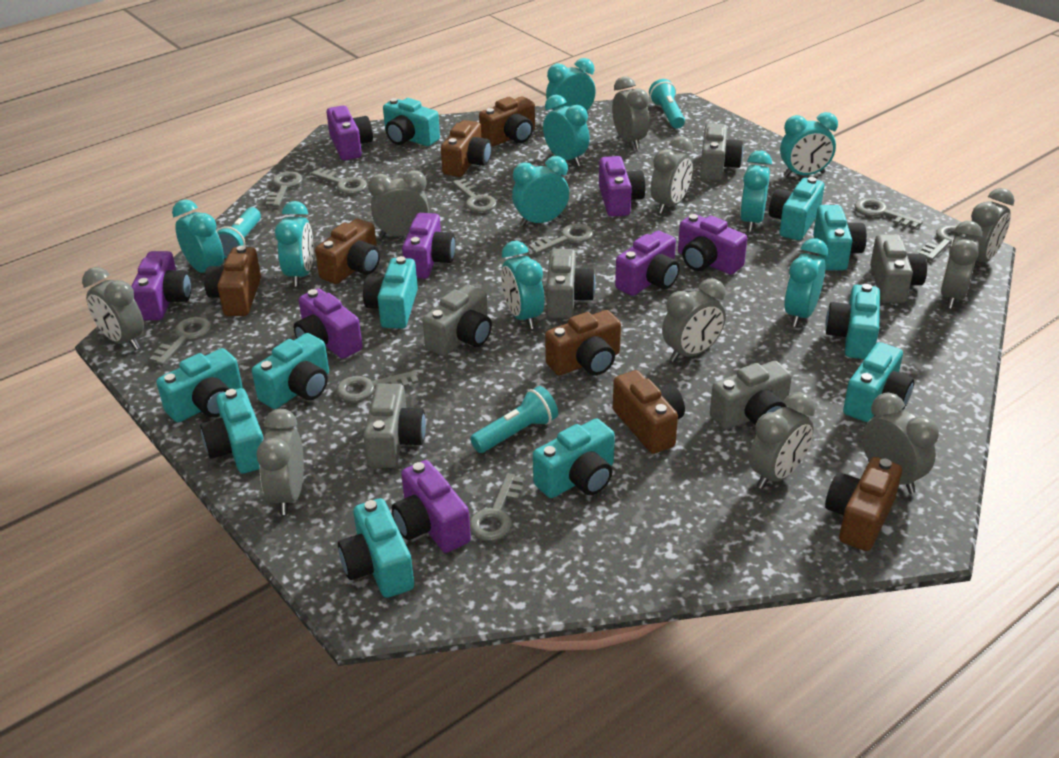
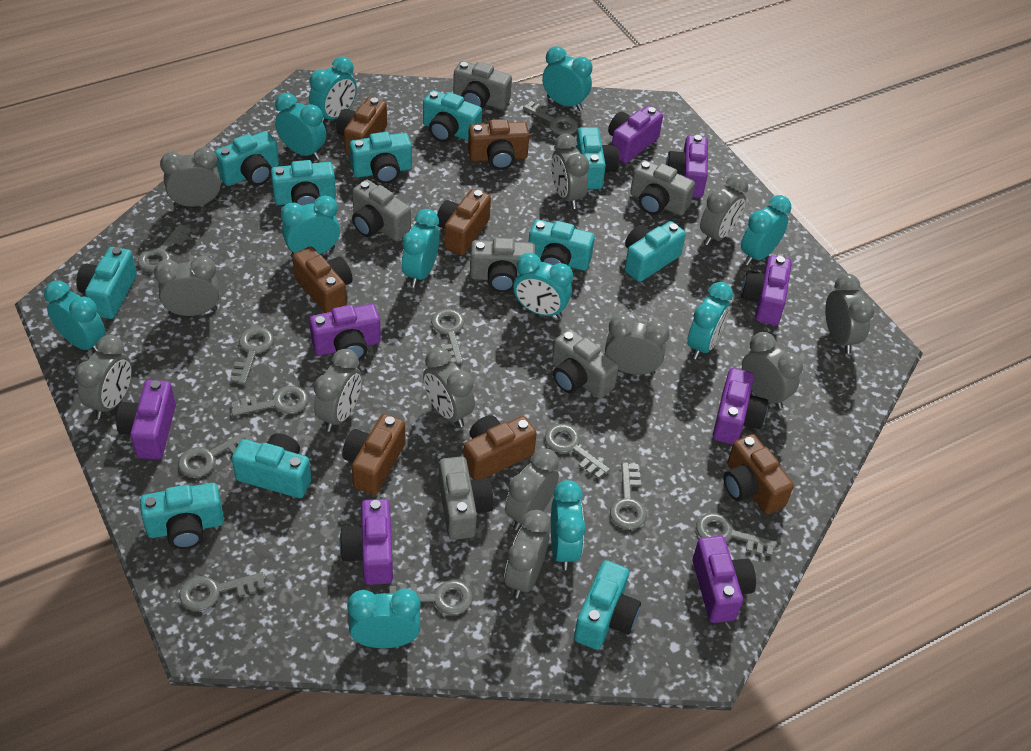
grey clock: [82,267,144,350] [256,409,304,515] [368,170,429,238] [612,76,649,149] [651,136,693,214] [662,278,726,362] [749,392,815,489] [862,393,939,494] [940,221,982,309] [965,188,1014,266] = 10 -> [75,335,132,419] [154,256,219,316] [160,147,221,207] [314,349,361,432] [423,347,475,427] [504,510,551,598] [505,448,559,530] [551,134,589,209] [605,314,670,375] [700,175,748,245] [742,332,803,409] [825,274,874,354] = 12
grey key: [149,317,211,365] [265,171,303,207] [311,168,367,194] [336,370,419,402] [452,178,497,212] [470,473,524,541] [529,224,593,254] [855,198,923,229] [919,225,966,261] = 9 -> [138,224,191,272] [178,430,255,478] [180,572,266,611] [230,327,274,385] [231,386,308,416] [390,580,473,615] [431,309,464,364] [523,101,578,135] [545,424,610,479] [610,462,647,530] [697,513,777,556] = 11
turquoise clock: [172,199,224,273] [275,201,313,286] [501,241,544,329] [512,156,569,227] [543,95,590,166] [546,58,596,114] [740,151,772,232] [780,112,838,177] [784,238,828,327] = 9 -> [44,281,105,352] [275,93,326,160] [281,195,340,257] [309,57,357,123] [347,588,421,648] [401,209,440,287] [514,253,573,319] [542,46,592,111] [551,480,586,570] [687,282,733,360] [741,195,791,266] = 11
turquoise flashlight: [217,207,261,258] [470,386,558,453] [649,79,685,129] = 3 -> none = 0

